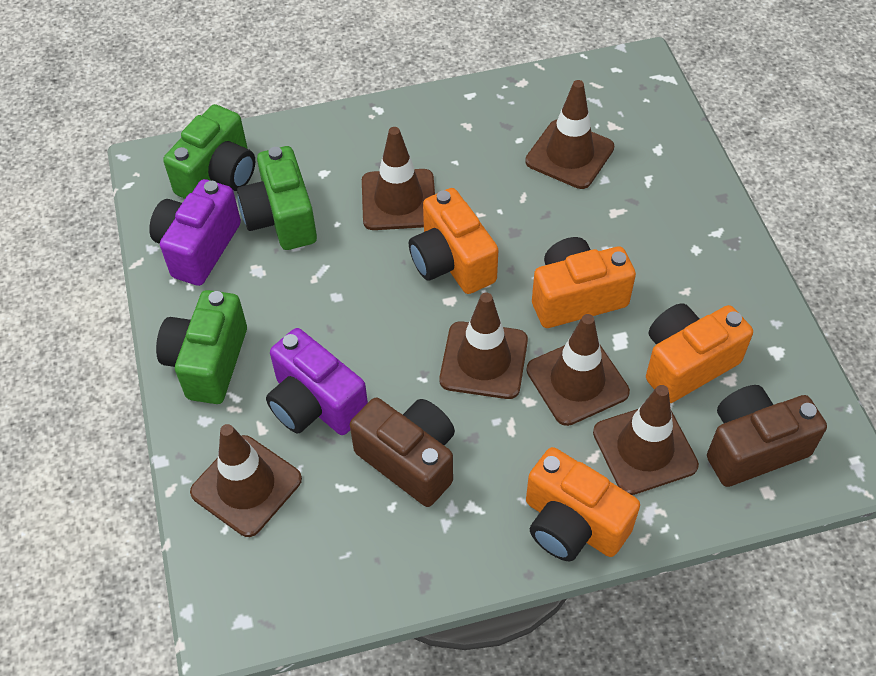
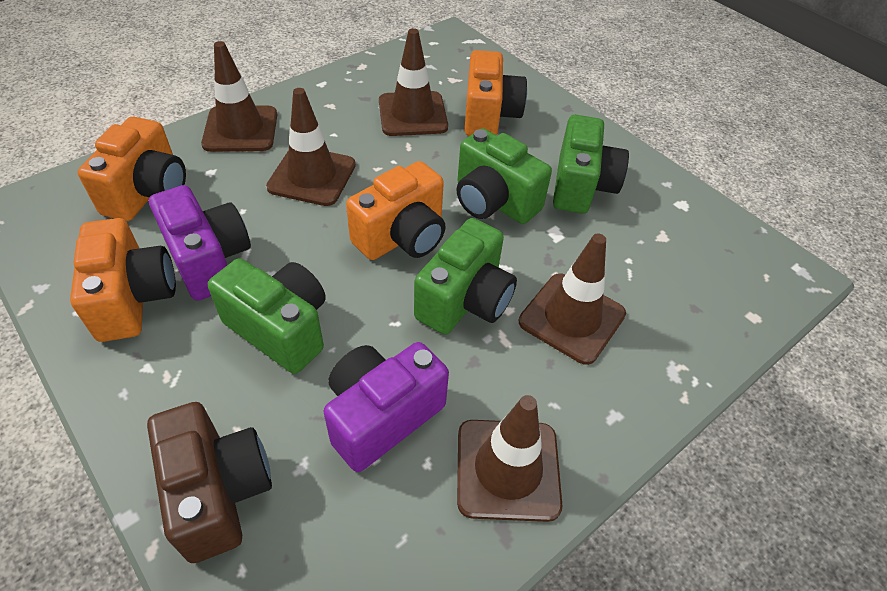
brown camera: [350,398,455,507] [707,385,827,487] = 2 -> [147,402,272,563] = 1
brown traffic cone: [190,424,302,537] [362,127,435,230] [439,293,528,399] [525,80,614,189] [526,314,630,426] [593,385,699,495] = 6 -> [201,41,277,152] [266,88,356,206] [379,28,448,136] [457,395,562,522] [519,234,626,365] = 5
green camera: [156,290,247,404] [163,104,255,199] [237,146,317,250] = 3 -> [208,258,326,374] [414,218,517,335] [456,128,552,224] [553,115,629,214] = 4

